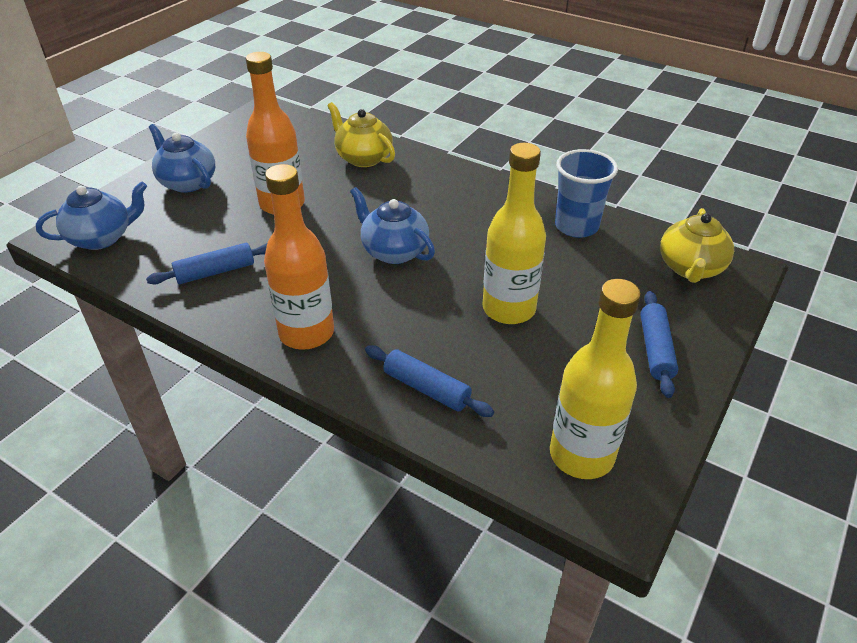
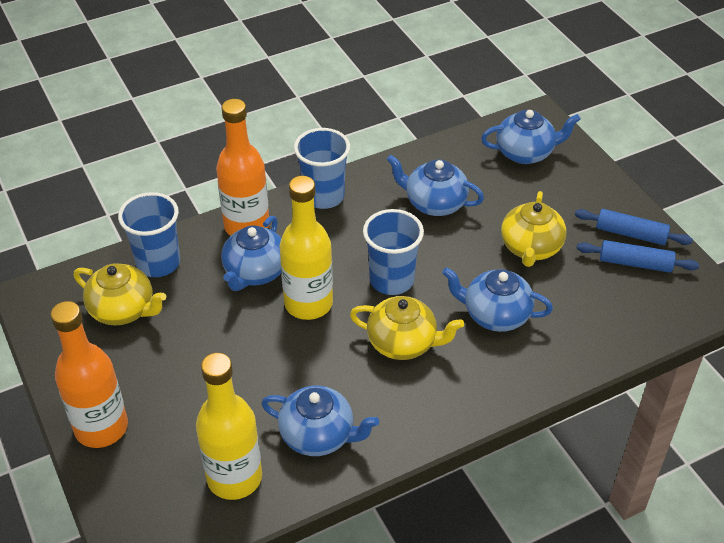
blue cup: [555,149,618,238] = 1 -> [118,192,180,277] [294,128,350,209] [363,209,424,295] = 3
blue rolling pin: [146,243,267,284] [365,345,494,417] [640,291,678,398] = 3 -> [575,209,693,245] [576,240,699,273] = 2
blue teapot: [36,182,147,250] [149,124,215,193] [350,187,435,264] = 3 -> [221,216,282,291] [261,386,379,456] [387,155,484,216] [442,267,553,332] [481,110,581,164] = 5
yellow teapot: [327,102,395,167] [660,208,734,283] = 2 -> [74,264,166,326] [350,296,464,360] [501,191,566,267] = 3

